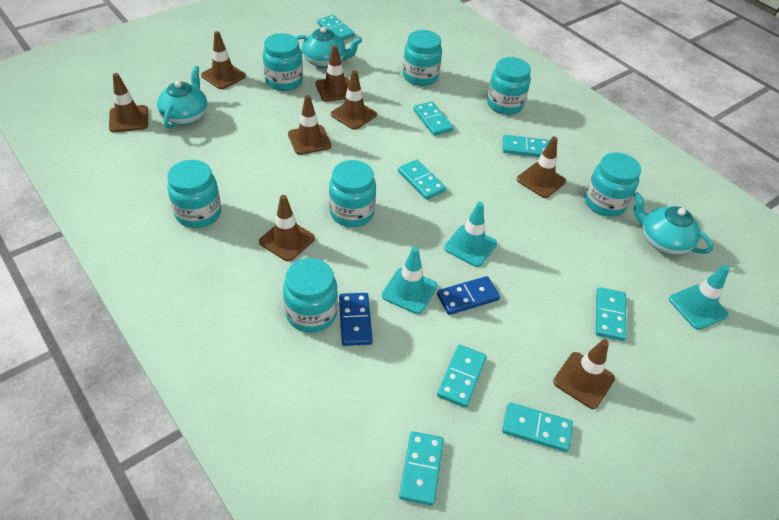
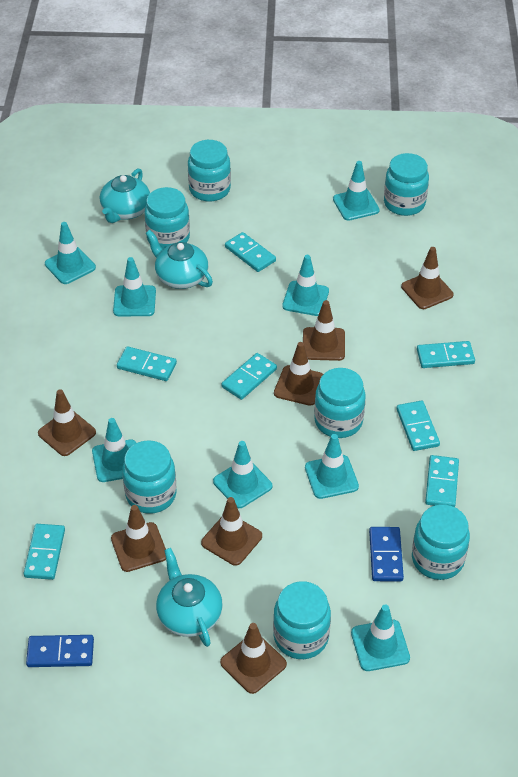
brown traffic cone: [109,73,148,132] [201,31,246,89] [259,195,315,261] [288,95,332,155] [315,45,350,102] [331,70,377,130] [517,137,566,198] [553,339,615,409] = 8 -> [38,389,96,456] [111,505,166,572] [201,497,262,566] [220,623,287,694] [274,342,323,406] [303,300,345,361] [401,247,454,309] = 7
turquoise domino: [317,15,355,40] [398,159,446,200] [399,431,444,506] [413,101,454,136] [437,345,487,408] [502,402,573,452] [503,135,549,157] [596,287,627,341] = 8 -> [24,524,65,580] [117,346,177,381] [222,353,277,400] [225,232,276,272] [396,401,440,451] [417,341,475,368] [425,455,459,507] = 7
turquoise traffic cone: [382,247,438,314] [444,202,497,267] [669,265,730,330] = 3 -> [45,222,96,284] [92,418,136,482] [113,257,156,316] [213,441,272,508] [282,255,329,316] [305,434,359,499] [333,161,380,221] [351,605,410,671] = 8

